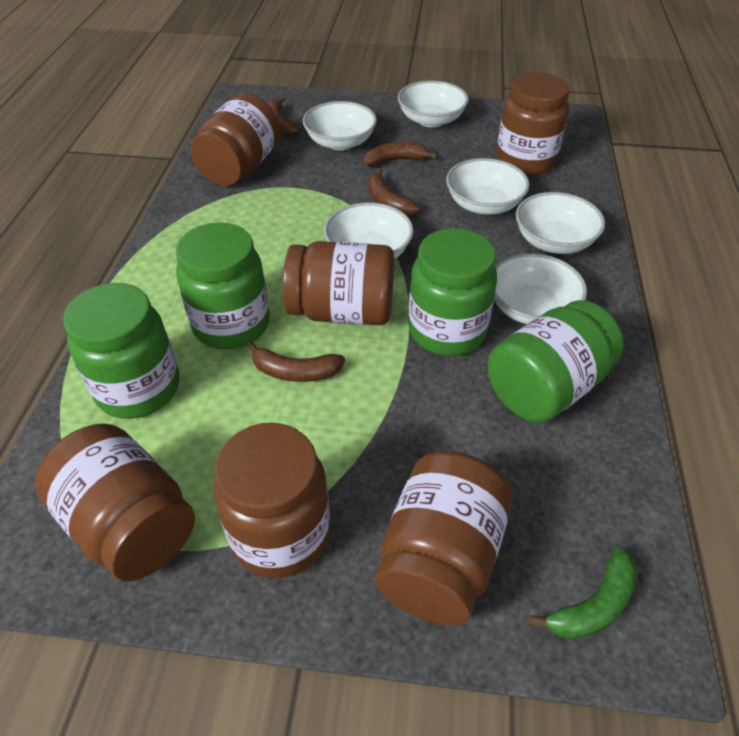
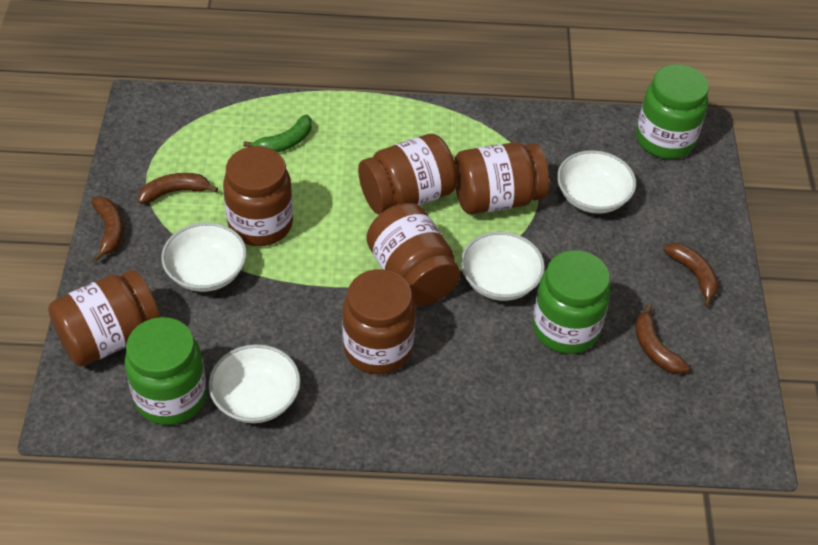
green jar: [63,283,179,419] [176,223,270,349] [408,228,497,356] [487,300,624,423] = 4 -> [125,317,207,425] [532,250,610,354] [636,64,709,159] = 3
white bowl: [303,101,377,150] [324,202,414,259] [398,80,469,127] [446,158,530,215] [494,253,587,324] [516,192,605,254] = 6 -> [161,222,247,292] [209,344,300,423] [461,232,545,301] [557,150,636,214] = 4

